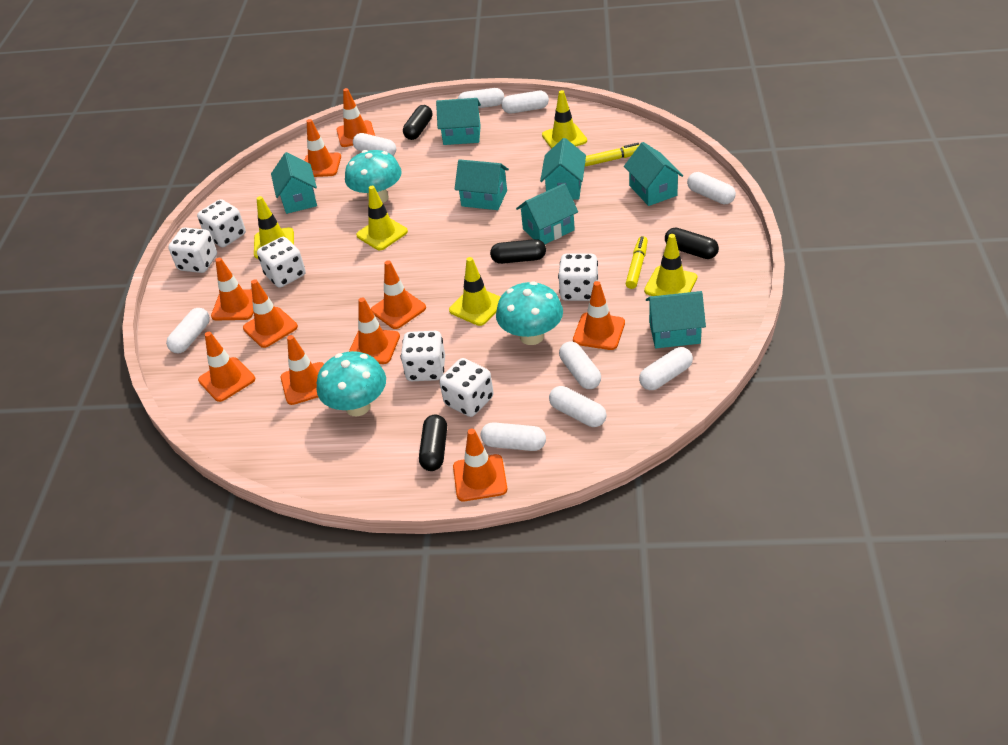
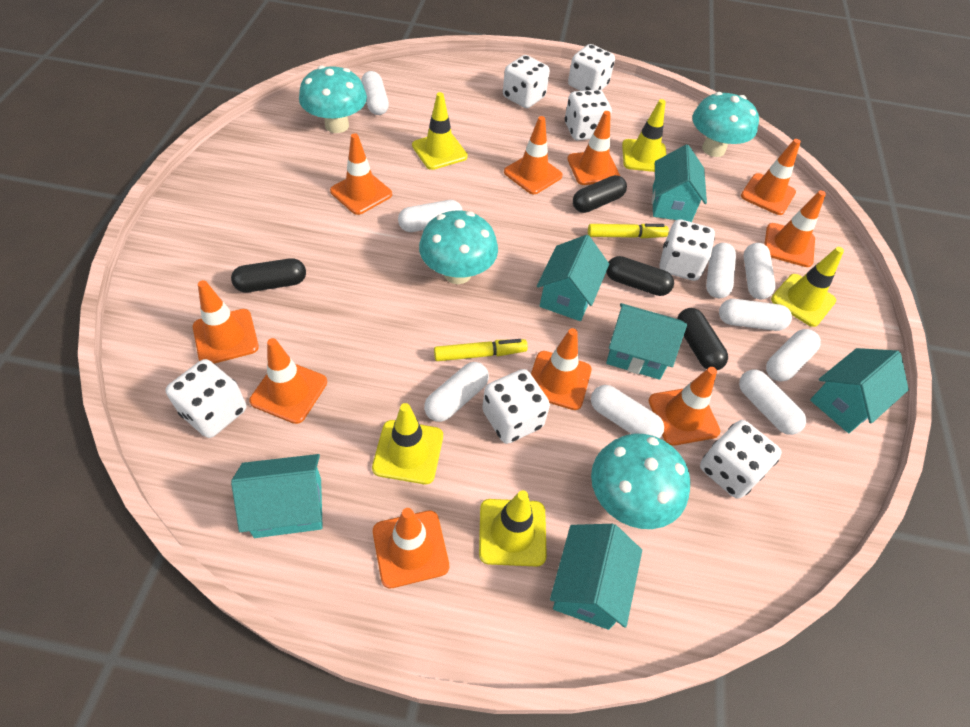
turquoise house: [271,152,317,214] [436,98,481,145] [455,159,509,210] [516,183,578,244] [540,138,586,199] [624,142,683,206] [646,291,706,348] = 7 -> [231,454,323,538] [537,235,609,321] [550,524,642,630] [606,303,687,380] [652,144,707,222] [810,348,909,433] = 6
turquoise mushroom: [316,351,386,416] [345,150,402,203] [496,281,563,345] = 3 -> [299,66,367,133] [419,211,498,284] [591,434,690,529] [692,92,759,157] = 4
white dice: [168,227,217,273] [197,199,246,247] [257,237,306,288] [401,331,445,381] [439,358,494,417] [558,253,598,301] = 6 -> [166,359,246,438] [482,369,550,444] [503,55,550,108] [565,89,612,141] [568,44,615,91] [660,219,715,281] [700,420,782,499] = 7

